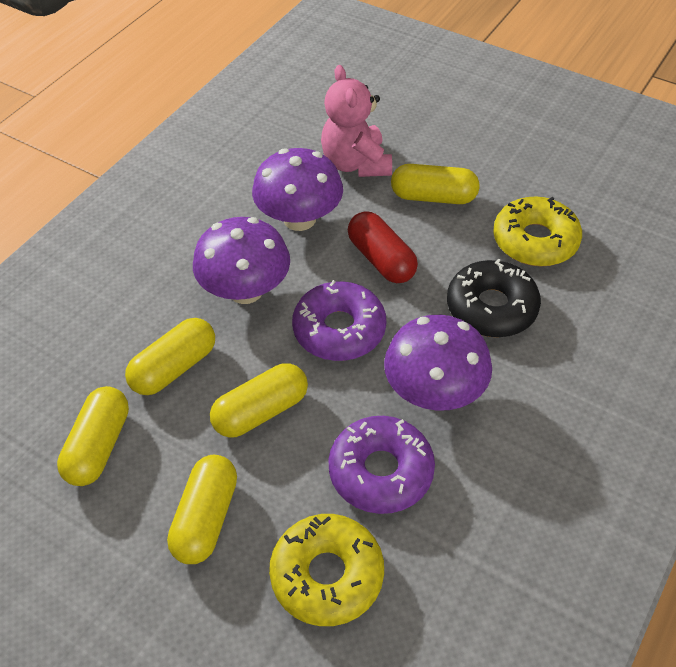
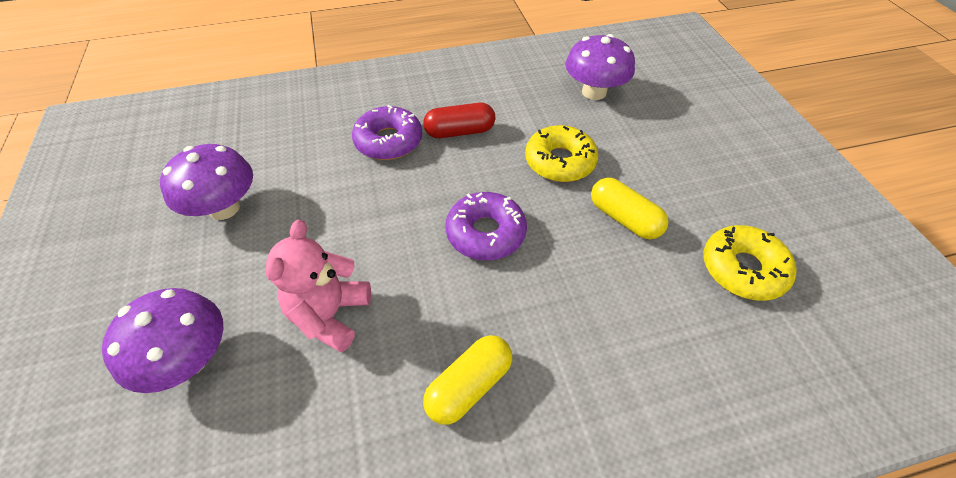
black donut: [447,258,541,337] = 1 -> none = 0
yellow capsule: [57,386,129,486] [125,318,215,395] [167,455,237,564] [210,363,308,438] [391,164,480,204] = 5 -> [423,335,512,425] [591,178,669,239] = 2

